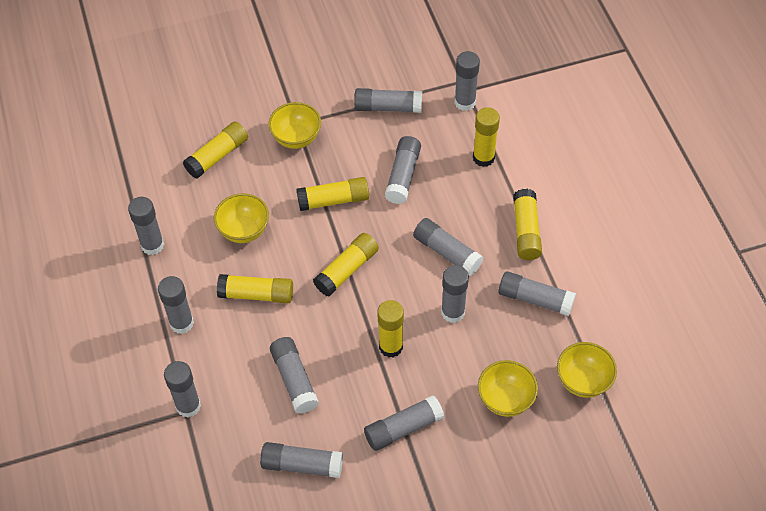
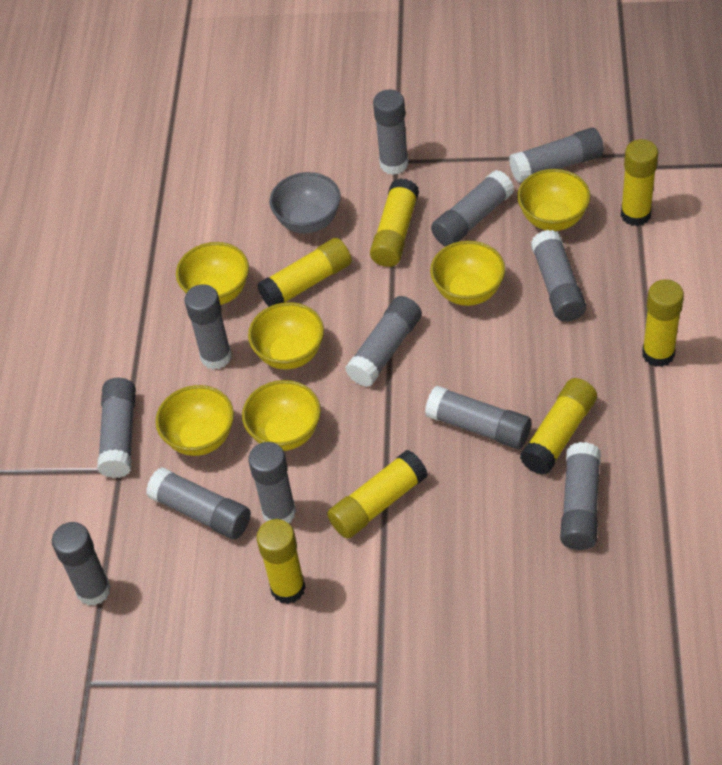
grey bowl: none = 0 -> [269,172,341,234] = 1
yellow bowl: [214,193,269,243] [268,102,321,149] [478,360,538,417] [557,342,617,398] = 4 -> [155,385,234,456] [176,242,249,305] [242,380,321,451] [248,302,324,369] [430,241,505,306] [517,169,591,231] = 6

